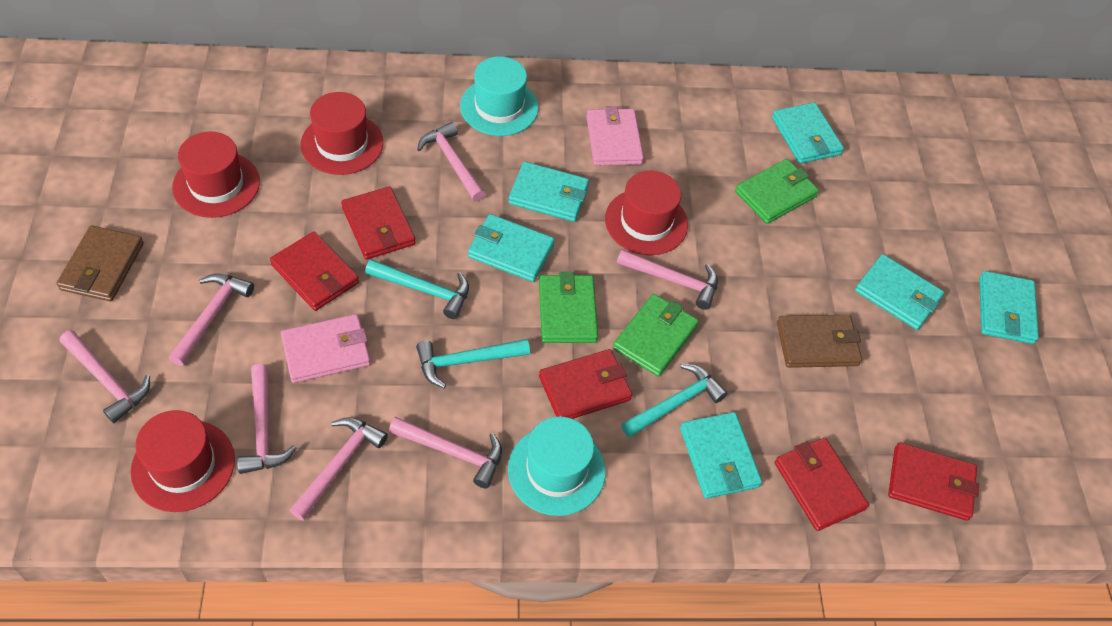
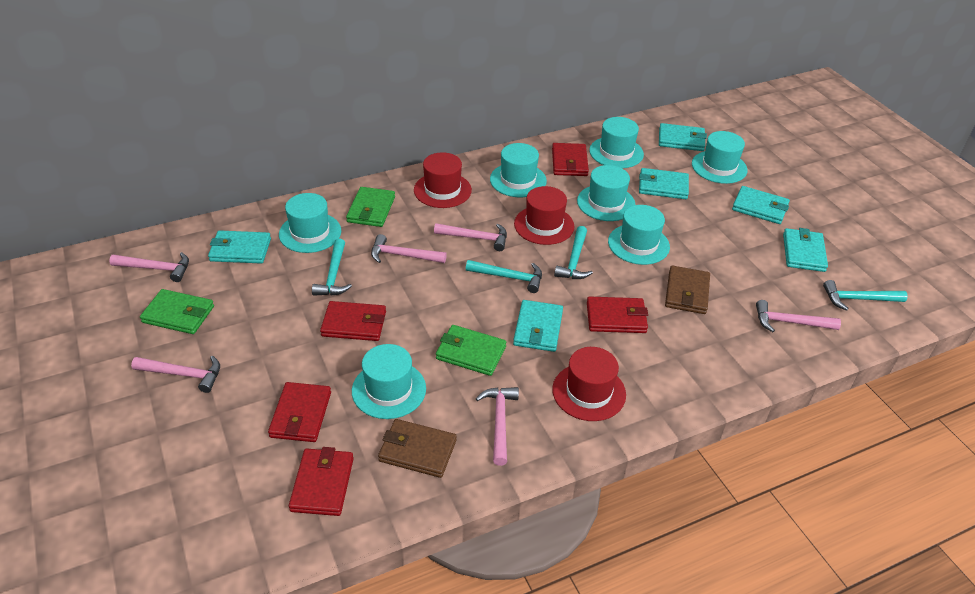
pink hammer: [60,330,150,423] [169,273,254,366] [237,364,296,474] [289,417,388,520] [389,417,502,489] [417,122,485,202] [617,250,718,310] = 7 -> [109,252,189,282] [131,356,220,393] [371,234,447,263] [434,223,507,251] [476,387,519,466] [756,300,841,332] = 6
pink wallet: [281,314,371,383] [586,106,644,166] = 2 -> none = 0
red hat: [130,410,235,512] [172,131,260,218] [301,92,383,175] [605,170,688,255] = 4 -> [414,152,472,208] [514,186,574,245] [552,347,626,421] = 3
turquoise hammer: [365,259,469,319] [416,339,530,388] [622,364,728,437] = 3 -> [312,239,352,296] [466,260,542,293] [554,226,593,279] [823,280,908,311] = 4
turquoise hat: [460,56,539,136] [508,417,606,516] = 2 -> [279,193,341,253] [352,344,426,419] [490,143,547,197] [577,165,636,221] [589,117,644,168] [608,205,670,265] [692,131,748,184] = 7

